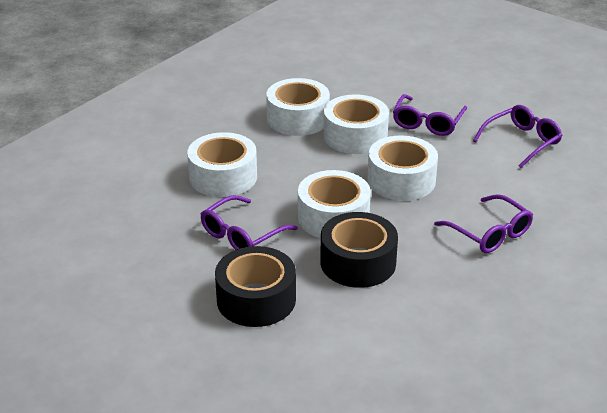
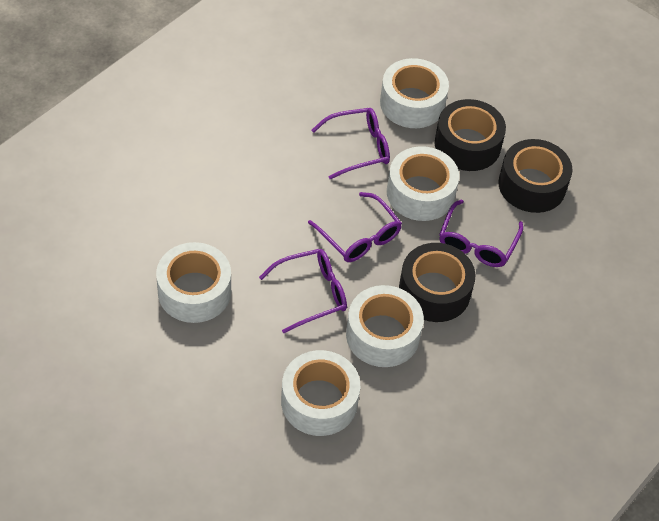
black tape: [215,246,296,327] [320,212,398,288] = 2 -> [399,243,476,322] [435,99,506,171] [498,139,573,213] = 3

